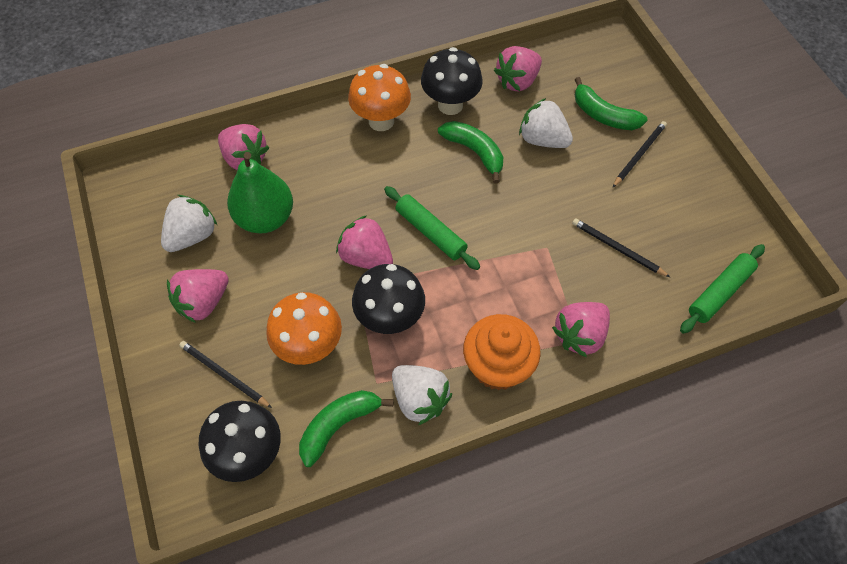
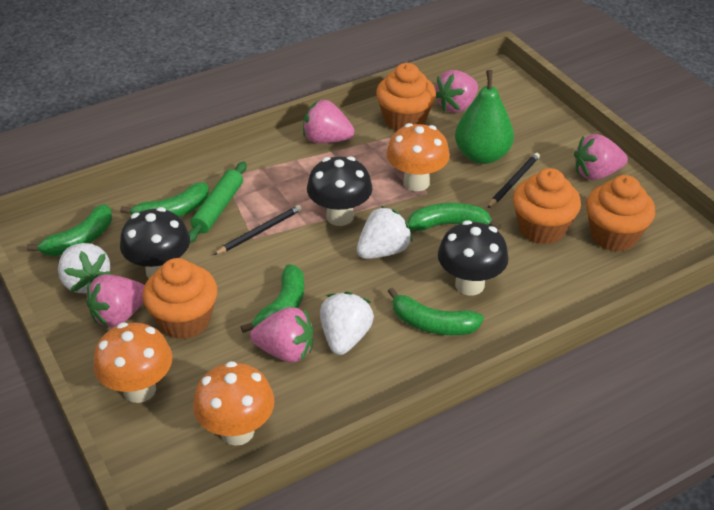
black pencil: [180,341,272,408] [572,218,670,277] [612,121,667,188] = 3 -> [213,205,302,255] [488,153,540,208] = 2
green banana: [299,390,393,467] [438,121,503,184] [574,77,647,130] = 3 -> [27,204,112,256] [120,182,209,217] [241,264,304,333] [387,287,484,335] [408,203,501,231] = 5
green rolling pin: [384,186,480,270] [680,244,765,334] = 2 -> [189,161,247,243] = 1
orange cupcake: [463,314,541,390] = 1 -> [143,258,217,339] [376,63,436,131] [513,168,581,244] [586,175,655,252] = 4
orange mushroom: [266,292,342,365] [348,64,411,131] = 2 -> [93,322,173,403] [193,361,275,446] [386,123,450,191] = 3

